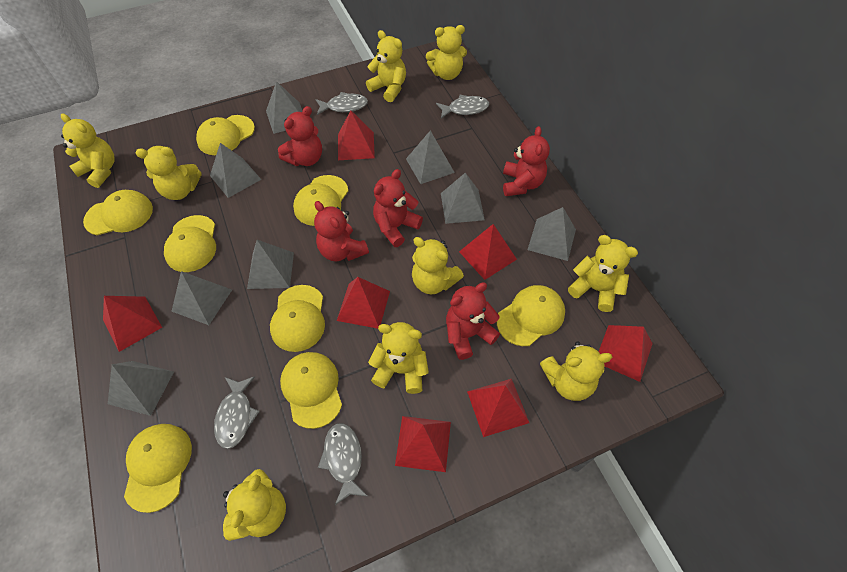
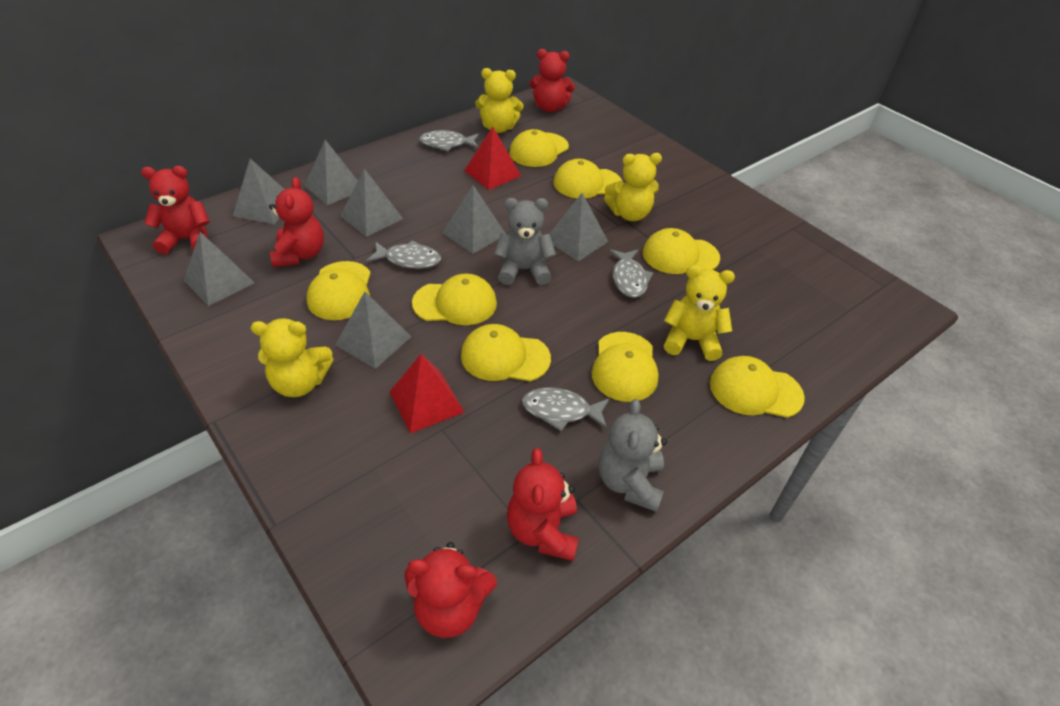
grey pyramid: [108,361,174,416] [171,271,232,325] [210,143,262,198] [247,240,294,289] [266,81,303,134] [406,131,455,184] [441,173,485,224] [527,207,576,261] = 8 -> [184,232,255,306] [233,158,285,224] [305,140,358,206] [335,291,411,369] [340,169,403,237] [442,185,506,254] [549,193,608,261] = 7
grey teddy bear: none = 0 -> [494,198,556,285] [598,399,667,512] = 2
red pyramid: [103,296,162,352] [337,277,390,329] [338,110,375,160] [395,416,451,472] [459,224,517,280] [467,379,529,437] [599,325,653,382] = 7 -> [389,353,465,433] [464,127,521,190] = 2
yellow teddy bear: [61,113,114,188] [135,146,201,200] [223,469,286,541] [366,30,406,102] [368,322,429,394] [412,237,464,295] [426,25,467,80] [540,341,612,401] [568,235,638,312] = 9 -> [251,318,334,397] [475,68,523,133] [604,153,662,221] [664,265,735,361] = 4

